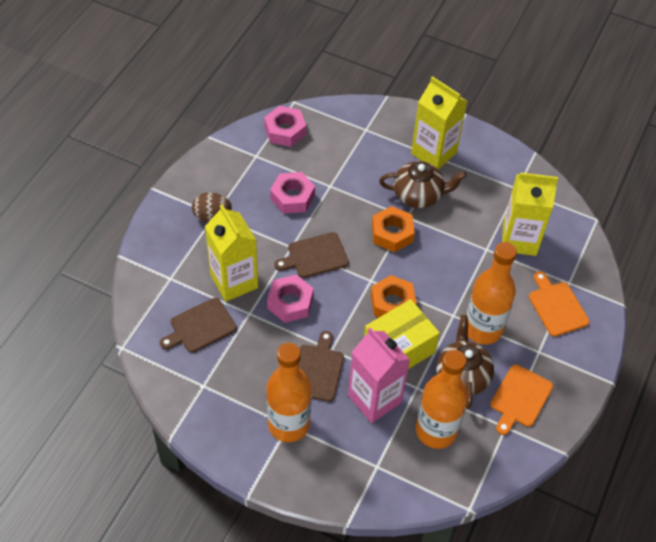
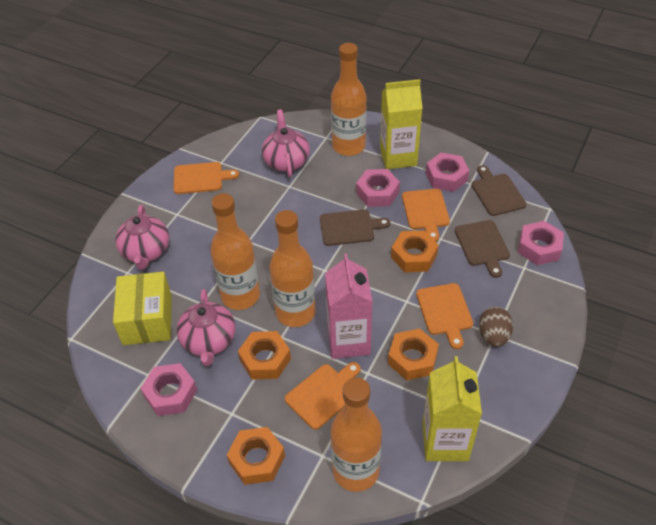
brown teapot: [379,161,467,208] [436,315,494,409] = 2 -> none = 0
orange bottle: [266,342,312,442] [416,350,468,449] [466,242,517,345] = 3 -> [210,193,260,310] [270,210,316,327] [331,43,367,156] [331,377,382,492] = 4
orange cutting board: [490,364,553,435] [529,271,590,337] = 2 -> [174,162,239,194] [285,362,361,430] [402,189,450,242] [416,283,473,349] = 4
orange nut: [371,275,417,317] [372,206,415,252] = 2 -> [227,427,285,485] [238,331,291,380] [388,329,439,380] [391,230,439,273] = 4
pink nut: [264,106,306,147] [267,274,314,323] [270,172,315,214] = 3 -> [140,363,197,416] [356,169,400,207] [426,153,469,192] [518,221,564,265] = 4
pink teapot: none = 0 -> [115,205,169,270] [177,289,235,366] [262,109,310,177] = 3
yellow carton: [205,204,258,302] [411,76,467,169] [502,172,558,256] = 3 -> [380,79,423,169] [423,356,482,461] = 2

